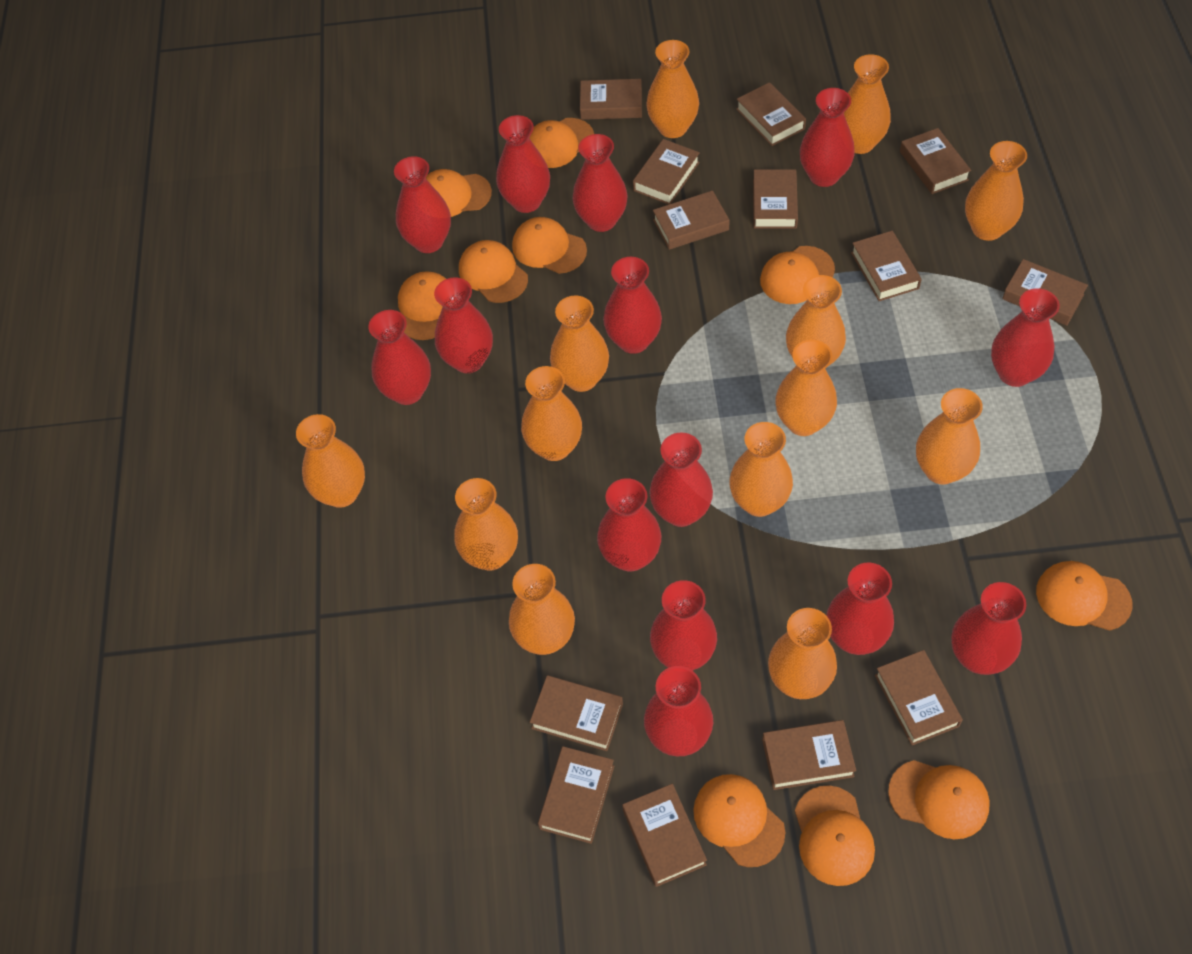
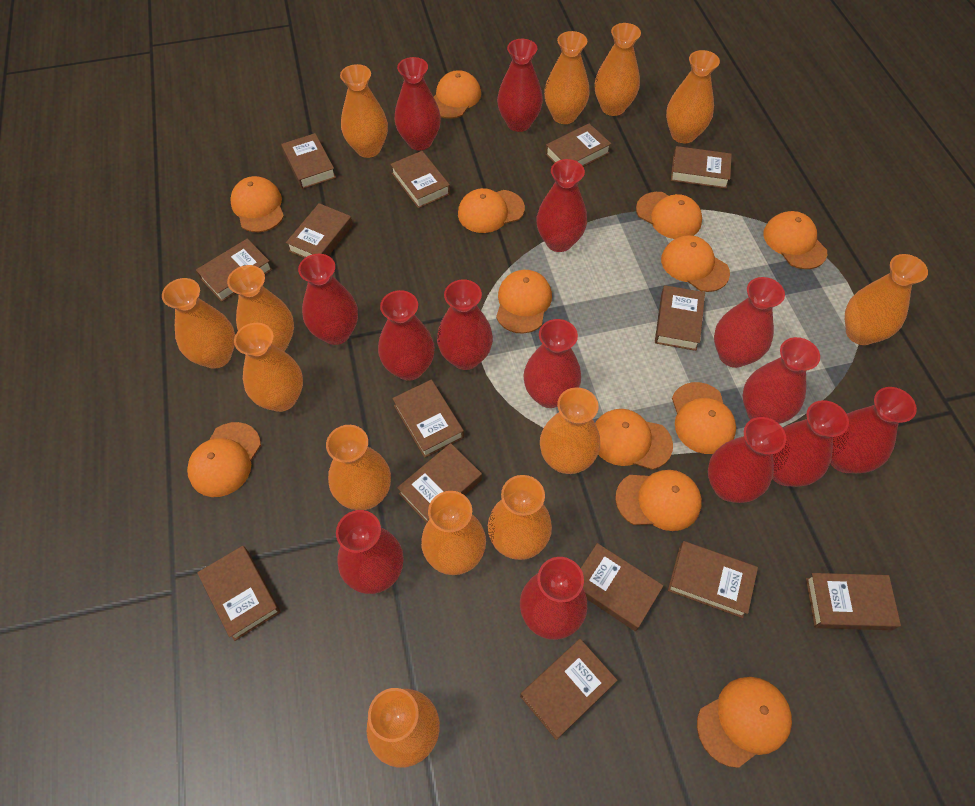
brown book: [530,675,623,751] [538,746,614,844] [580,79,642,120] [622,784,707,887] [633,139,700,205] [653,191,730,250] [736,82,806,146] [753,169,798,229] [762,720,856,790] [851,231,922,301] [875,650,963,745] [900,128,971,194] [1002,259,1088,326] = 13 -> [196,239,273,302] [197,546,281,641] [281,133,336,189] [286,203,353,258] [390,151,450,208] [392,380,464,458] [397,443,482,523] [520,639,617,740] [545,123,611,167] [581,543,663,631] [655,285,705,351] [668,541,758,618] [671,146,732,189] [806,573,901,630] = 14
orange cap: [398,271,446,340] [426,169,492,217] [459,240,528,303] [512,217,587,274] [529,118,594,168] [693,774,785,867] [760,246,835,304] [795,785,875,886] [888,760,990,839] [1036,561,1132,631] = 10 -> [187,422,261,497] [230,176,284,232] [434,70,481,119] [458,188,525,233] [496,270,552,334] [595,409,673,470] [615,470,702,531] [636,192,702,239] [661,235,730,292] [672,382,736,454] [697,677,792,768] [763,211,827,269] = 12

